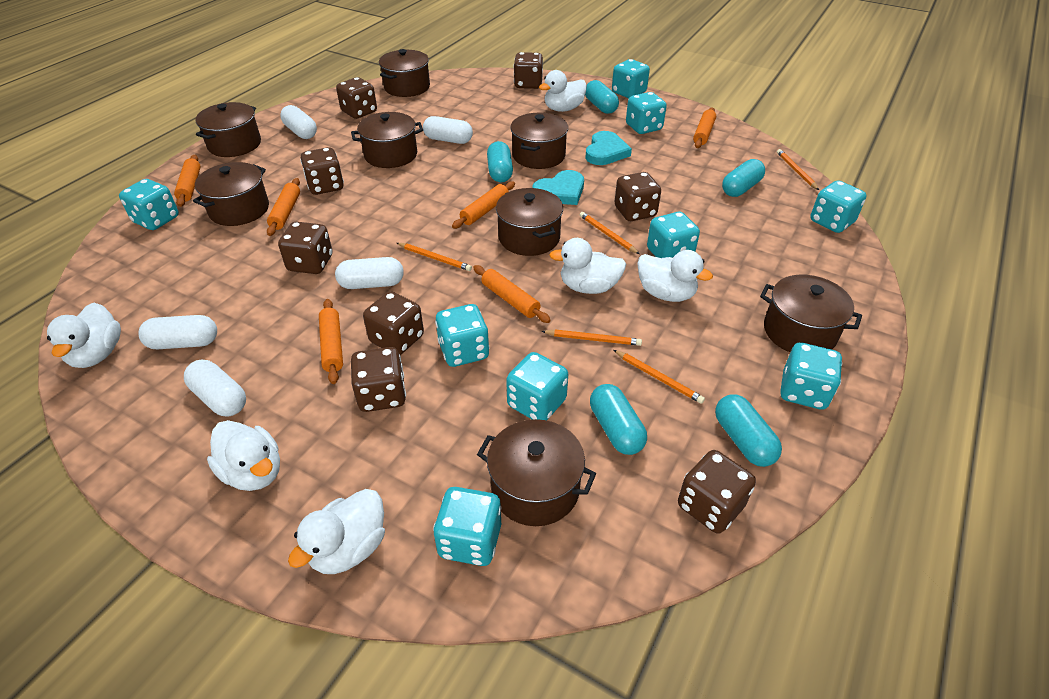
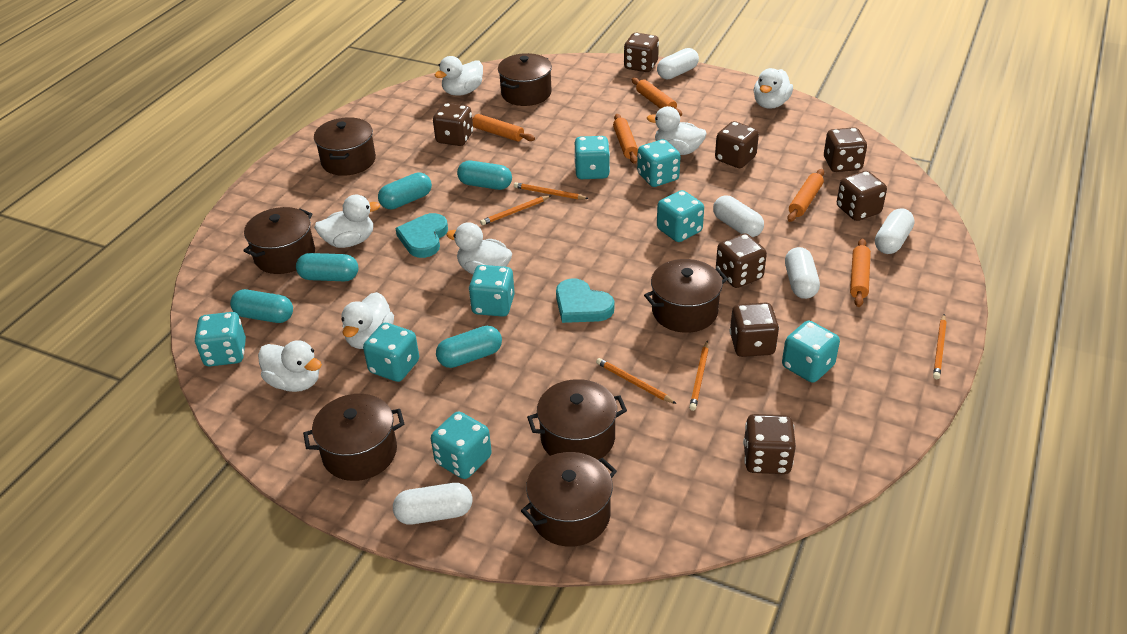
brown pot: [193,162,269,226] [195,102,261,157] [351,112,423,168] [379,49,430,97] [477,419,596,526] [496,188,563,256] [511,113,568,169] [760,275,862,352] = 8 -> [243,207,315,274] [303,394,404,481] [314,117,376,176] [498,53,552,106] [521,452,617,547] [527,379,627,460] [644,259,728,333] = 7
orange rolling pin: [174,155,201,207] [267,178,300,236] [319,299,343,384] [452,181,515,229] [473,265,551,323] [693,107,716,148] = 6 -> [472,114,535,141] [613,114,638,164] [632,78,682,116] [787,169,824,222] [850,238,871,307] = 5
turquoise dice: [119,179,179,230] [433,487,501,566] [435,304,489,367] [506,352,568,420] [612,59,650,98] [626,92,667,134] [647,212,700,258] [780,342,842,410] [810,180,867,233] = 9 -> [194,312,246,367] [363,323,419,382] [431,411,492,479] [469,265,515,317] [574,136,610,179] [637,139,681,187] [657,190,704,242] [782,320,840,383] = 8
white duck: [47,303,121,368] [207,420,280,491] [288,489,385,574] [539,70,587,112] [549,238,626,294] [637,250,713,302] = 6 -> [258,340,322,392] [314,195,380,248] [341,292,394,349] [434,56,483,96] [447,222,512,274] [647,106,707,155] [754,68,793,109] = 7

